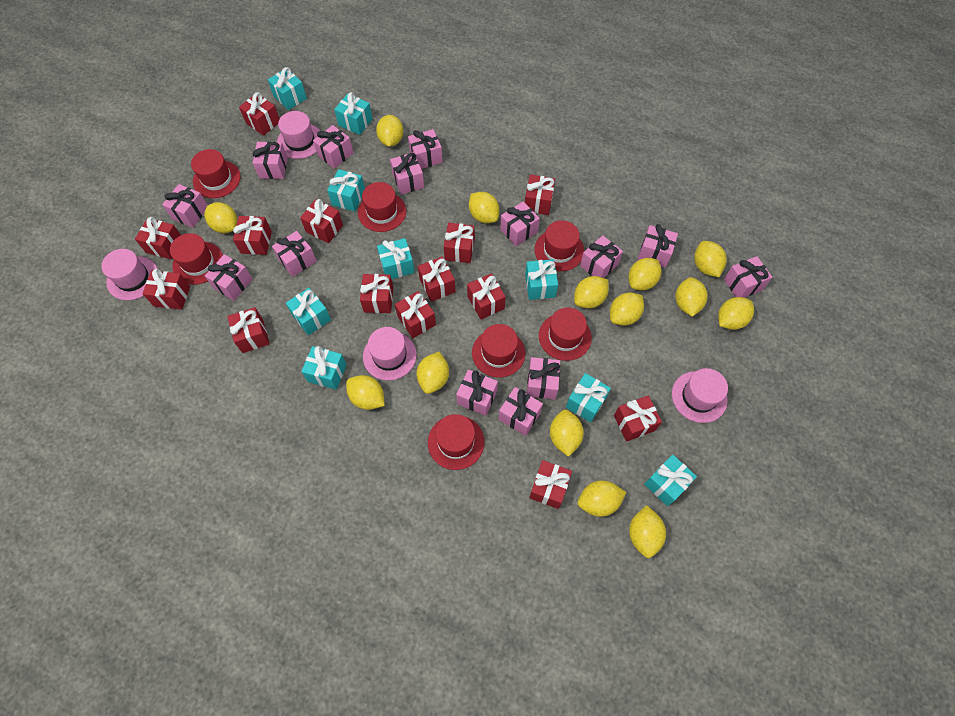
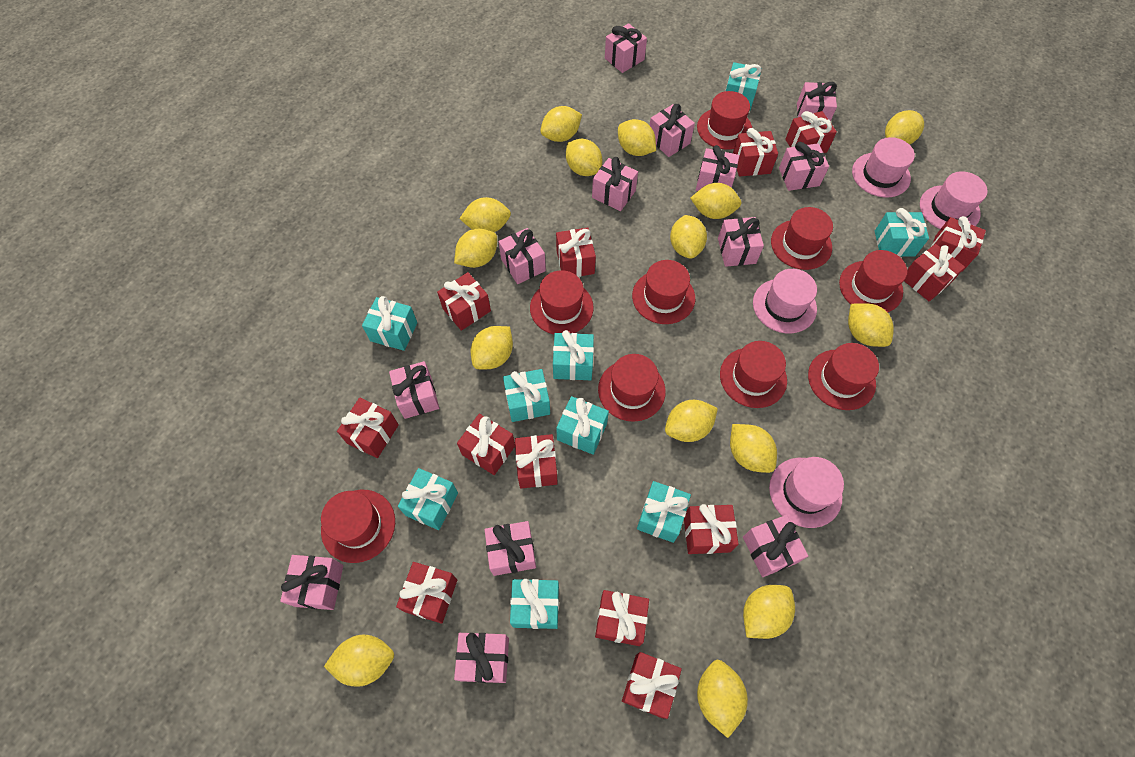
pink gift: [162,184,208,228] [205,254,253,301] [253,141,288,179] [272,231,317,277] [313,125,353,169] [390,152,424,195] [408,129,443,169] [456,370,498,416] [499,387,543,436] [500,201,540,246] [527,357,560,399] [580,235,623,278] [638,224,678,268] [724,256,772,298] = 14 -> [280,555,343,610] [389,361,439,419] [454,633,509,683] [485,521,536,576] [498,228,546,284] [592,157,638,211] [605,23,647,73] [650,104,695,157] [696,145,739,191] [718,217,764,267] [743,515,808,577] [779,142,829,191] [797,82,837,121] = 13
red gift: [135,217,181,259] [142,269,190,310] [227,307,270,353] [233,216,272,255] [239,92,279,136] [300,199,343,243] [360,274,393,313] [395,291,436,338] [418,256,455,302] [444,223,475,263] [467,273,506,319] [525,175,555,215] [529,460,572,509] [614,396,662,441] = 14 -> [337,397,399,458] [396,562,457,624] [437,272,491,331] [457,414,515,475] [515,434,558,488] [556,227,596,277] [595,590,649,646] [622,652,682,719] [684,504,739,554] [733,128,778,177] [785,111,837,153] [904,244,965,301] [931,216,986,272] = 13
red hat: [170,233,223,285] [191,149,241,198] [358,182,406,232] [428,414,485,470] [472,324,525,378] [534,220,584,271] [539,308,592,361] = 7 -> [321,490,395,563] [530,270,594,334] [598,354,666,422] [632,260,695,324] [697,91,752,149] [720,341,787,408] [771,207,833,270] [808,343,879,410] [839,250,907,312] = 9
yellow lemon: [204,202,238,233] [346,375,385,410] [376,115,404,147] [416,352,449,394] [469,192,499,223] [550,410,584,457] [574,276,609,308] [578,481,626,517] [610,292,644,326] [628,258,661,290] [629,505,666,558] [675,277,708,317] [694,241,727,277] [718,297,754,330] = 14 -> [324,635,394,687] [454,229,497,268] [459,197,511,232] [471,326,513,369] [540,106,582,142] [566,139,602,176] [618,119,656,156] [665,400,718,442] [670,215,707,259] [690,183,741,219] [697,660,748,738] [730,424,777,473] [743,585,795,639] [848,303,894,347] [885,110,924,144] = 15

